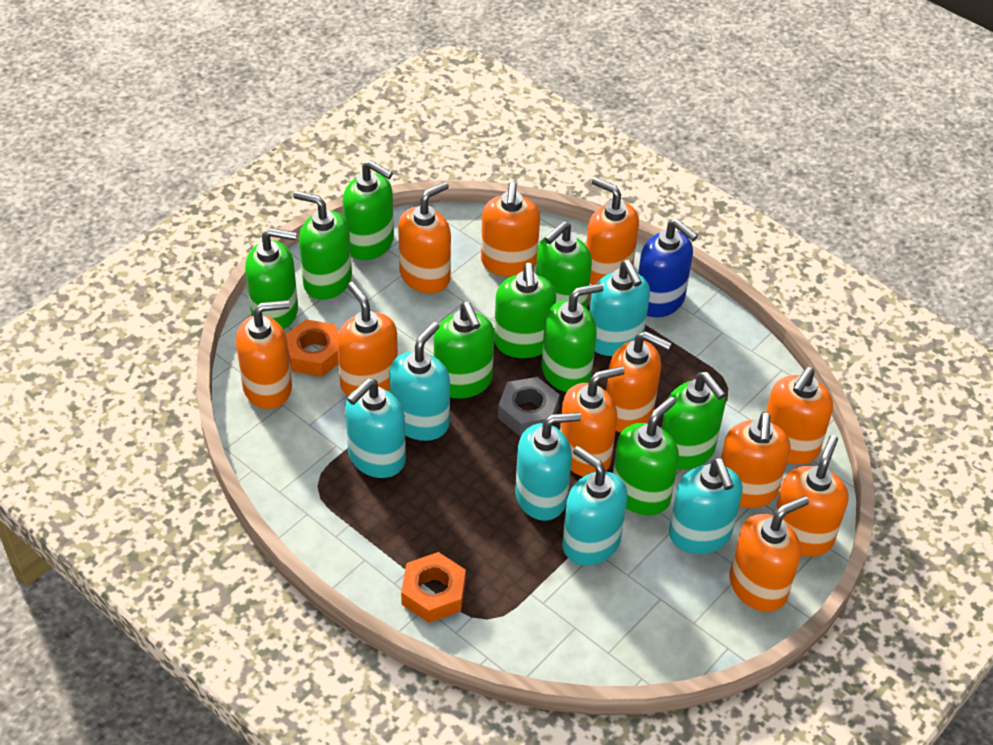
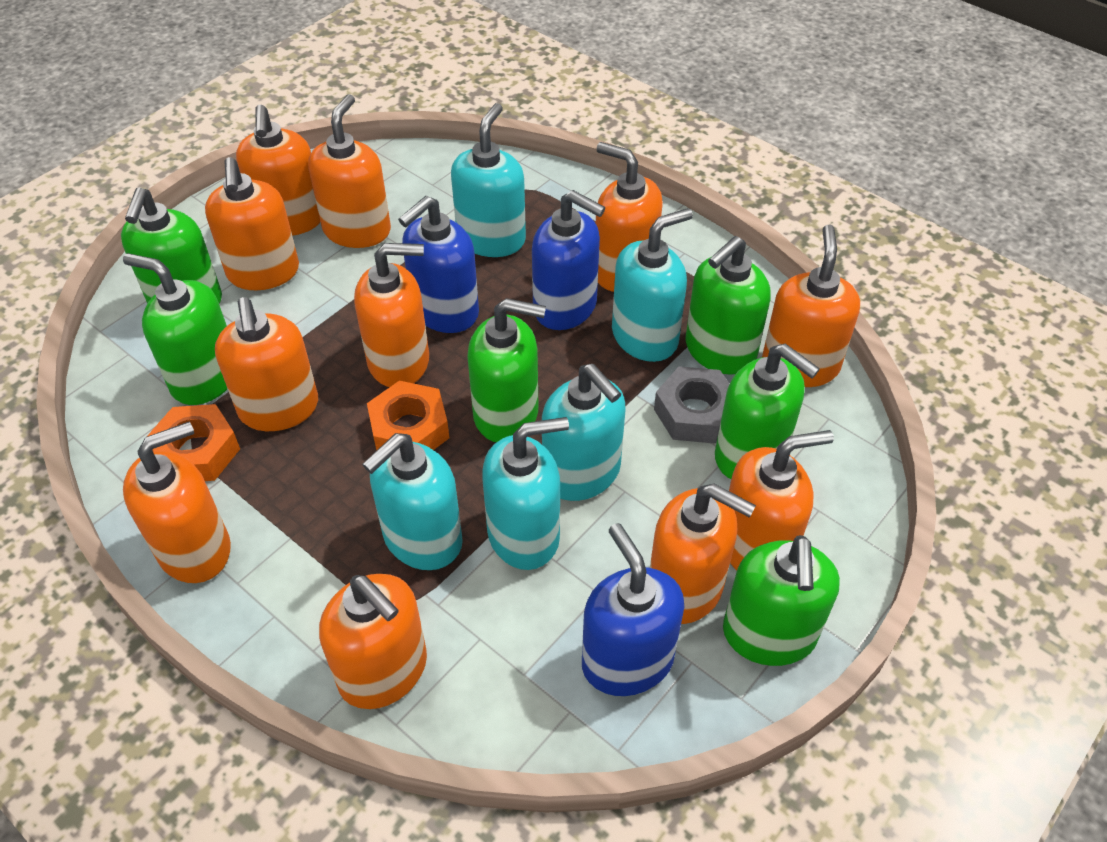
blue soap dispenser: [638,219,698,317] = 1 -> [398,196,479,333] [532,190,605,330] [582,523,684,696] = 3
green soap dispenser: [245,228,298,329] [293,191,352,300] [343,160,394,260] [434,302,494,399] [494,263,556,358] [536,221,592,309] [541,283,604,392] [613,397,679,515] [662,372,726,470] = 9 -> [121,187,222,304] [123,253,227,405] [467,298,546,442] [686,236,770,375] [715,343,820,479] [723,535,840,666] = 6
turquoise soap dispenser: [345,378,406,478] [389,322,450,441] [515,412,581,521] [562,446,628,566] [590,260,650,356] [669,458,743,554] = 6 -> [362,433,463,570] [451,103,526,257] [482,417,569,570] [542,364,626,501] [612,208,693,362] = 5

